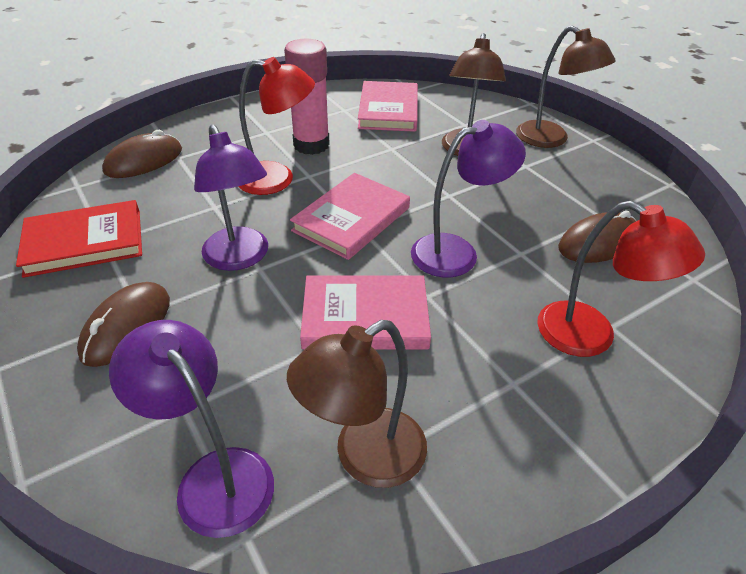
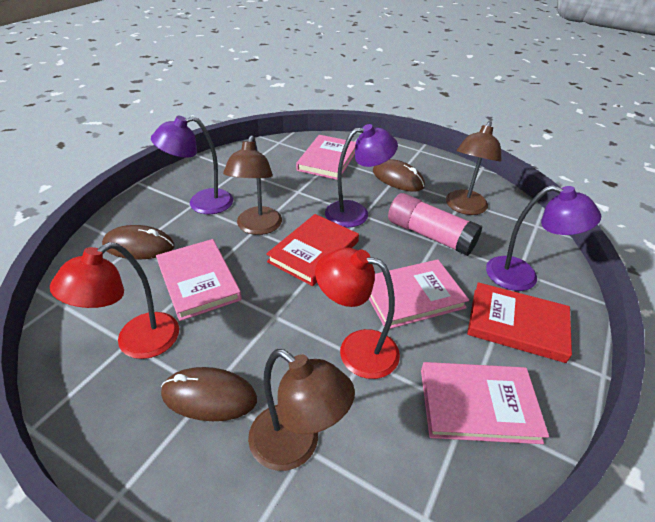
pink book: [290,173,410,260] [300,275,431,350] [358,81,418,132] = 3 -> [156,239,242,321] [296,135,356,180] [369,260,469,329] [421,362,549,444] = 4
red book: [16,200,142,278] = 1 -> [266,214,359,286] [467,282,572,363] = 2

